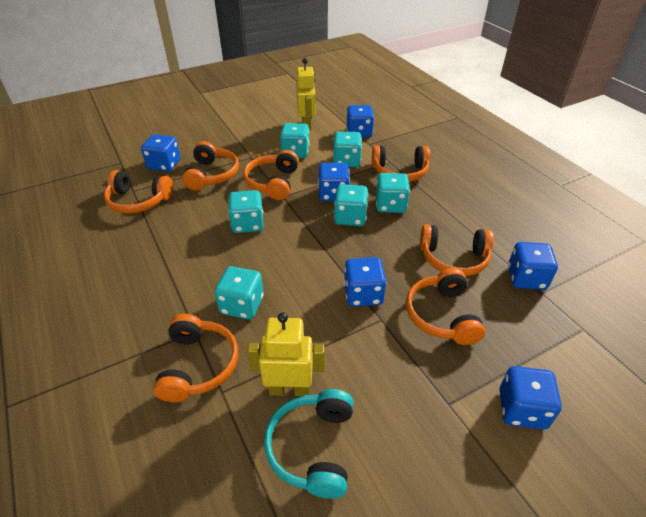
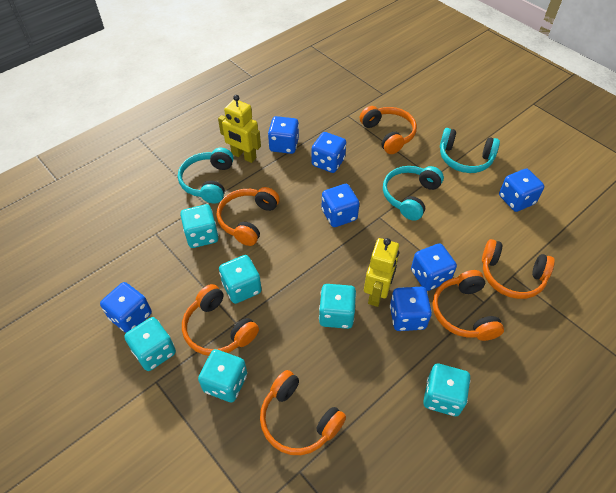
blue dice: [141,134,180,172] [318,163,350,201] [344,257,386,307] [347,105,374,138] [500,366,562,430] [508,242,558,290] = 6 -> [100,282,152,333] [268,116,299,154] [311,132,346,173] [322,184,359,227] [390,287,432,331] [411,243,457,291] [499,168,544,212] = 7
orange headphones: [104,170,173,213] [153,314,238,402] [182,141,239,191] [243,150,299,200] [372,145,430,182] [406,268,485,345] [420,224,494,276] = 7 -> [182,284,259,356] [217,187,280,246] [260,370,346,455] [360,106,417,154] [432,270,504,341] [482,239,555,299] = 6
turquoise headphones: [264,389,354,499] = 1 -> [178,148,234,204] [383,166,444,221] [440,128,500,173] = 3

